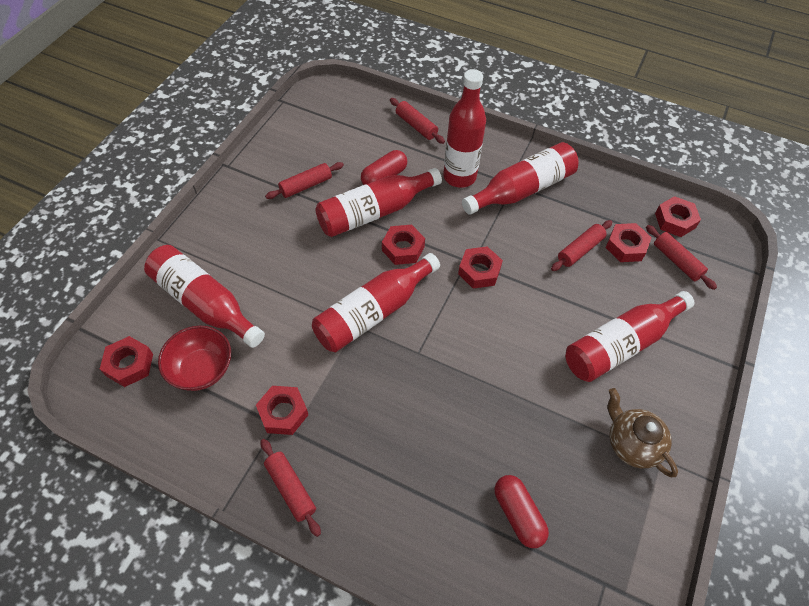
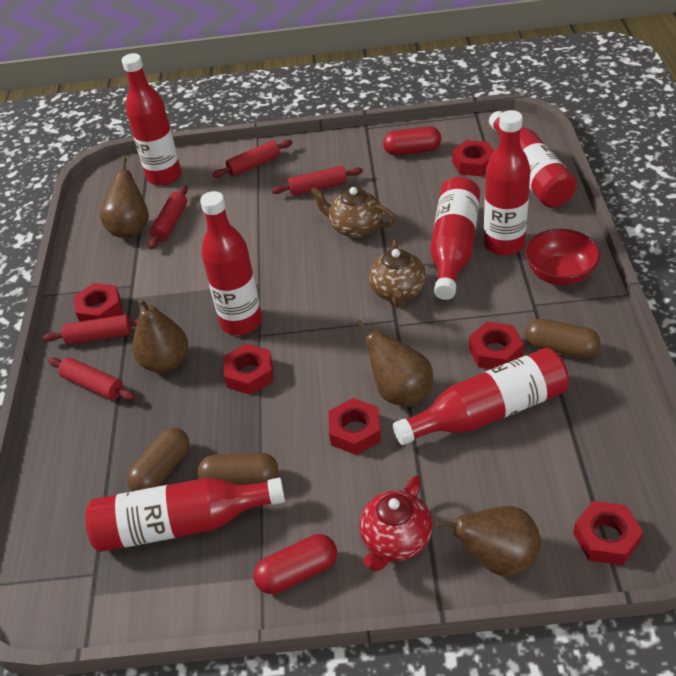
brown capsule: none = 0 -> [127,428,190,491] [198,453,278,485] [525,319,601,358] = 3
brown pear: none = 0 -> [100,157,149,238] [132,298,188,373] [356,320,433,407] [436,506,541,576] = 4
brown teapot: [608,388,678,477] = 1 -> [310,187,395,238] [368,240,426,308] = 2
red bottle: [144,245,265,348] [312,253,440,352] [316,168,442,237] [443,69,486,188] [462,142,579,215] [566,291,694,382] = 6 -> [86,478,285,552] [122,53,181,186] [200,191,262,335] [393,348,569,445] [430,177,480,300] [484,110,531,256] [489,111,577,207] = 7
red teapot: none = 0 -> [359,475,433,572] = 1

